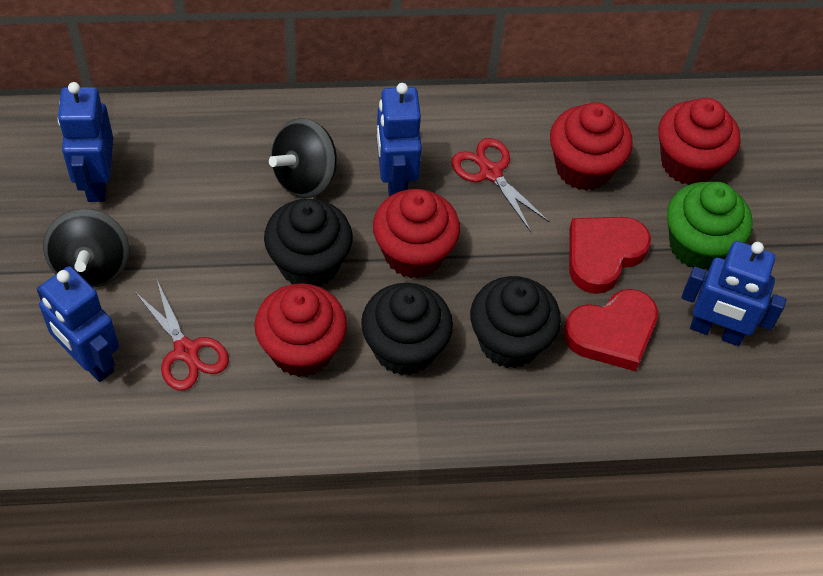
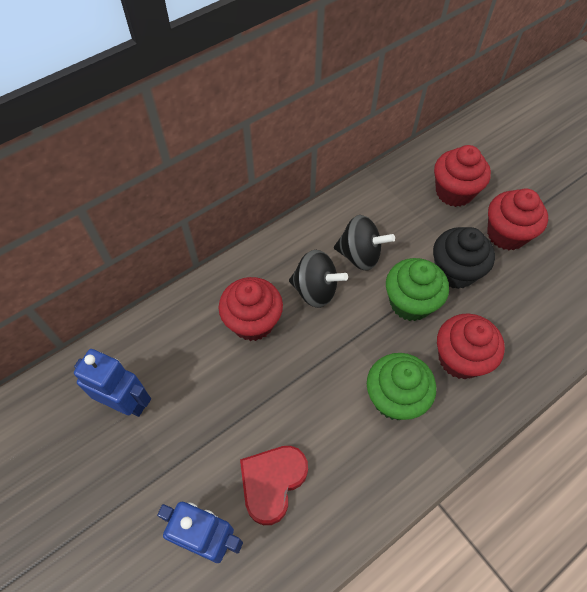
black cupcake: [264,199,353,287] [361,283,453,376] [470,276,561,368] = 3 -> [433,227,495,289] = 1
blue robot: [37,266,119,382] [58,82,113,202] [377,83,422,197] [681,241,786,346] = 4 -> [74,349,151,417] [157,502,243,563] = 2
green cupcake: [667,182,753,269] = 1 -> [367,353,436,420] [386,258,449,321] = 2
red heart: [563,289,658,371] [569,217,651,294] = 2 -> [240,446,308,525] = 1
red scissors: [134,280,229,391] [451,138,550,232] = 2 -> none = 0

